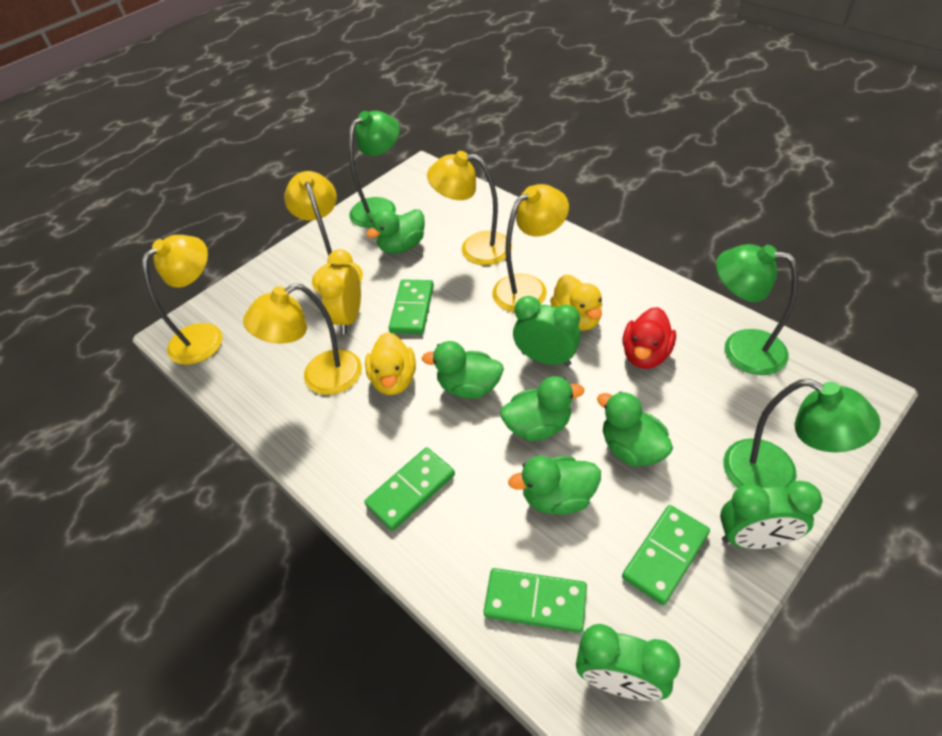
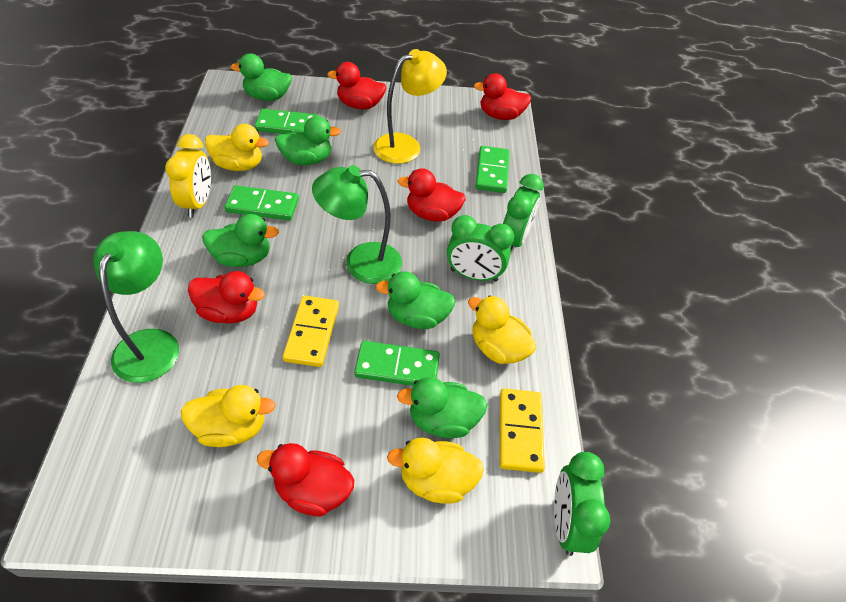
green lamp: [349,111,400,228] [716,244,799,375] [723,379,881,488] = 3 -> [93,231,179,383] [312,165,402,284] = 2
red duck: [622,307,676,369] = 1 -> [188,271,265,324] [257,443,354,516] [327,62,386,110] [397,168,466,222] [474,73,531,120] = 5
yellow domino: none = 0 -> [283,296,339,367] [500,388,545,473] = 2
yellow duck: [365,332,416,395] [550,275,602,331] = 2 -> [181,385,276,447] [205,124,269,171] [387,438,484,503] [468,296,537,364] = 4
yellow lamp: [142,235,222,365] [243,283,362,395] [284,171,363,294] [427,151,512,265] [492,184,569,312] = 5 -> [373,49,447,164] = 1

